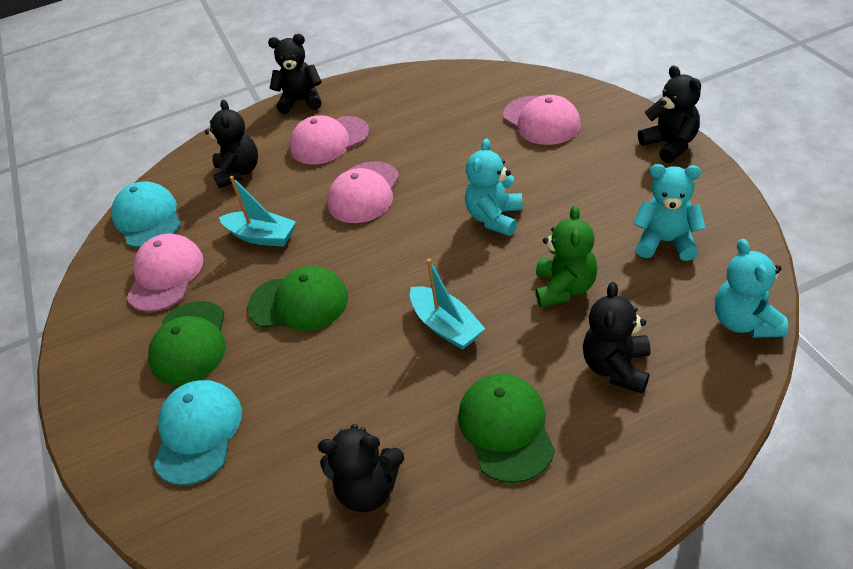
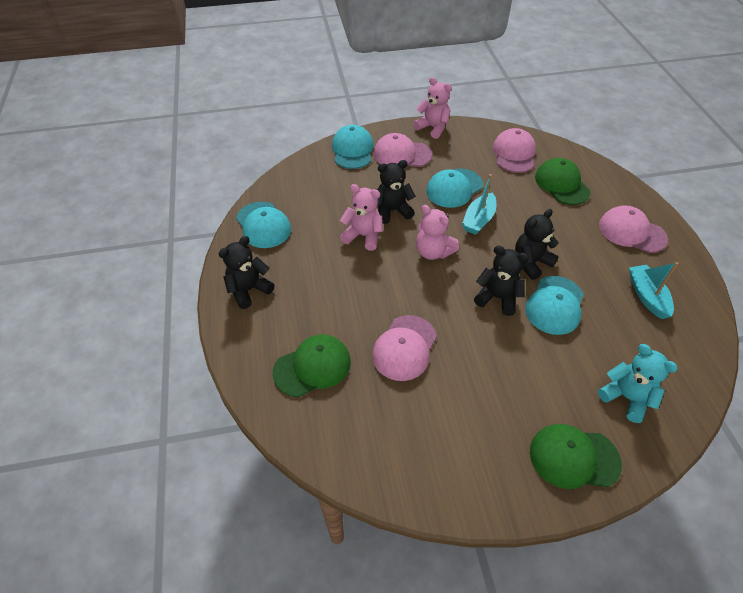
black teddy bear: [205,99,258,188] [268,34,322,114] [318,424,404,512] [583,282,650,394] [638,65,701,163] = 5 -> [219,236,274,309] [376,160,416,224] [474,246,529,316] [515,209,559,280] = 4
green teddy bear: [536,205,597,307] = 1 -> none = 0
pink teddy bear: none = 0 -> [340,184,383,251] [413,77,452,139] [416,205,459,260] = 3
turquoise cap: [111,181,181,248] [154,380,242,486] = 2 -> [236,202,291,248] [332,125,374,169] [426,168,483,208] [525,276,584,335] = 4
turquoise teddy bear: [465,138,523,236] [633,164,706,261] [715,239,788,338] = 3 -> [598,344,678,423] = 1

